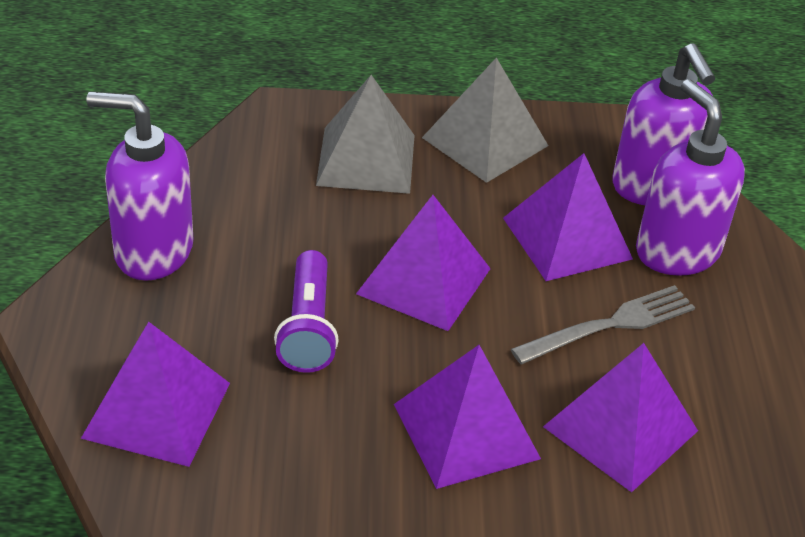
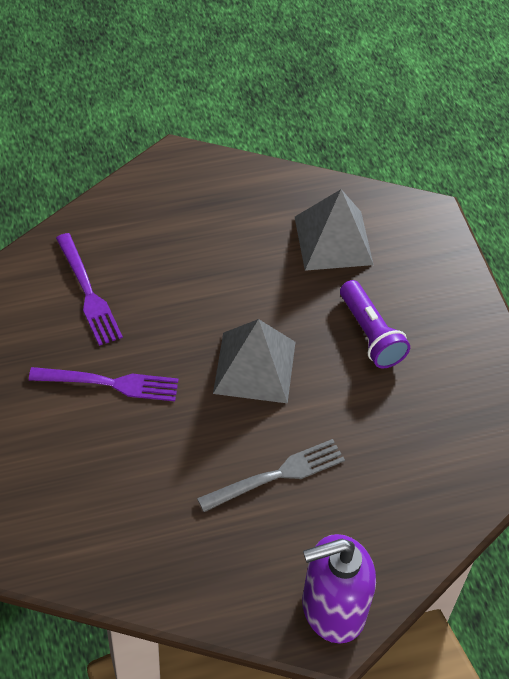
purple fork: none = 0 -> [29,367,179,401] [56,233,123,346] = 2
purple pyramid: [81,322,230,467] [356,195,491,331] [394,345,541,489] [503,153,633,281] [543,343,698,492] = 5 -> none = 0
purple soap dispenser: [86,92,193,281] [612,43,715,205] [636,79,745,276] = 3 -> [302,534,376,644] = 1

